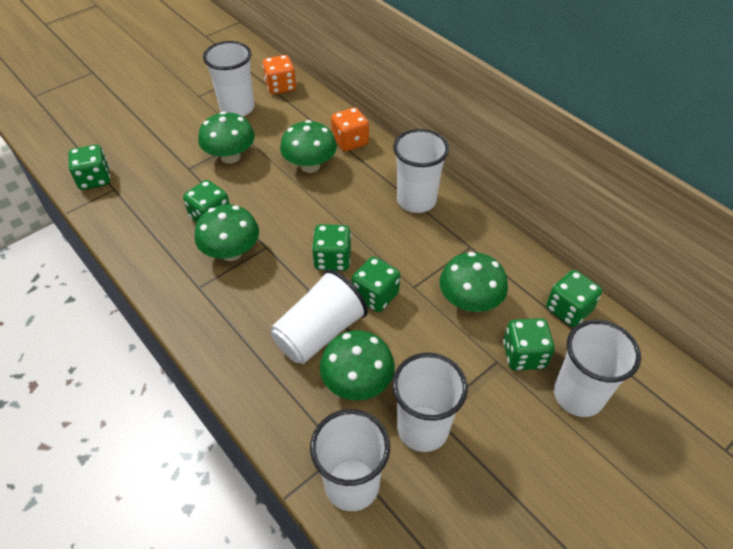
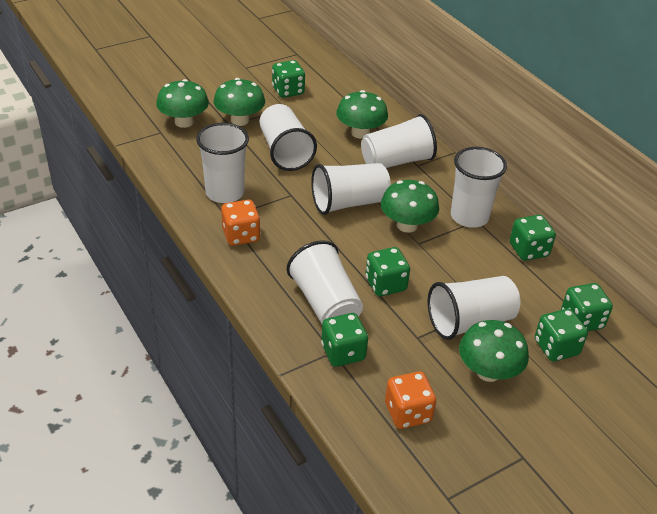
white cup: [203,41,255,117] [271,269,368,364] [310,409,390,511] [392,353,468,452] [393,129,449,213] [554,320,641,417] = 6 -> [196,123,249,203] [260,104,317,171] [287,240,363,324] [311,163,391,215] [361,114,437,168] [428,276,520,340] [451,147,507,228] = 7

